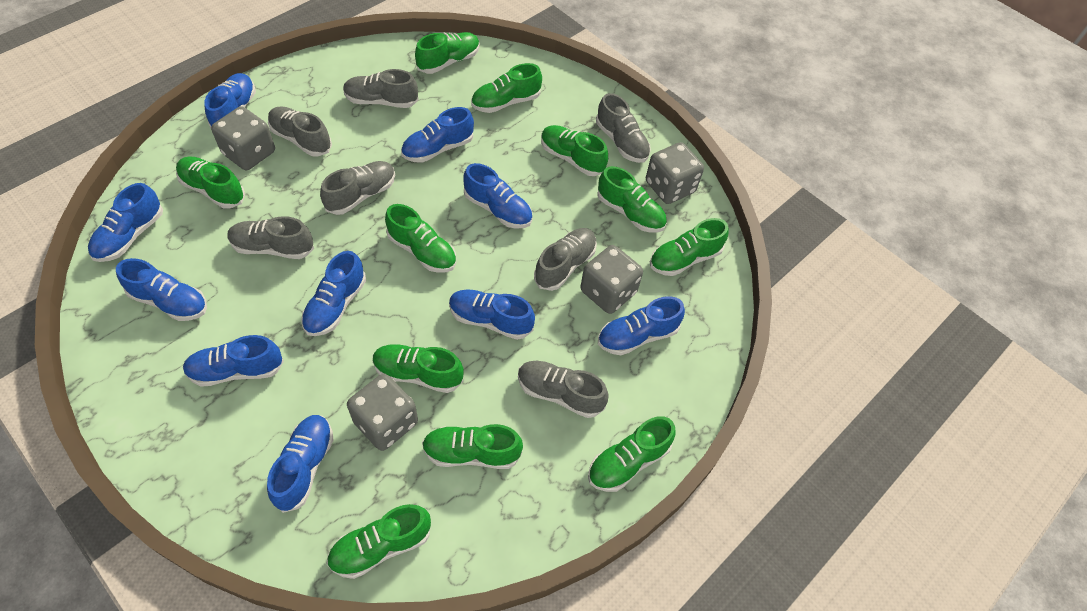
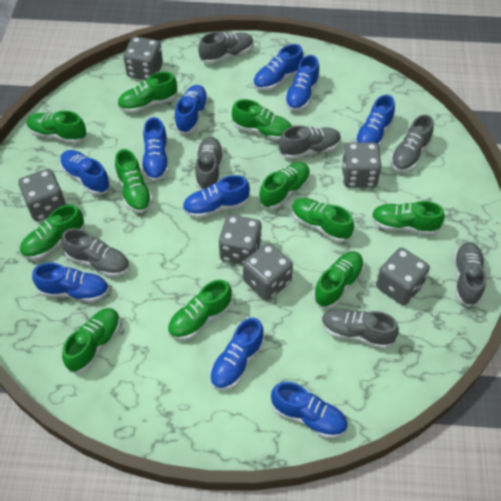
grey dice: [211,106,275,170] [347,374,418,451] [581,245,643,314] [646,142,704,204] = 4 -> [18,169,66,221] [123,37,163,80] [219,215,262,265] [243,243,293,301] [342,142,381,188] [376,247,430,305] = 6

